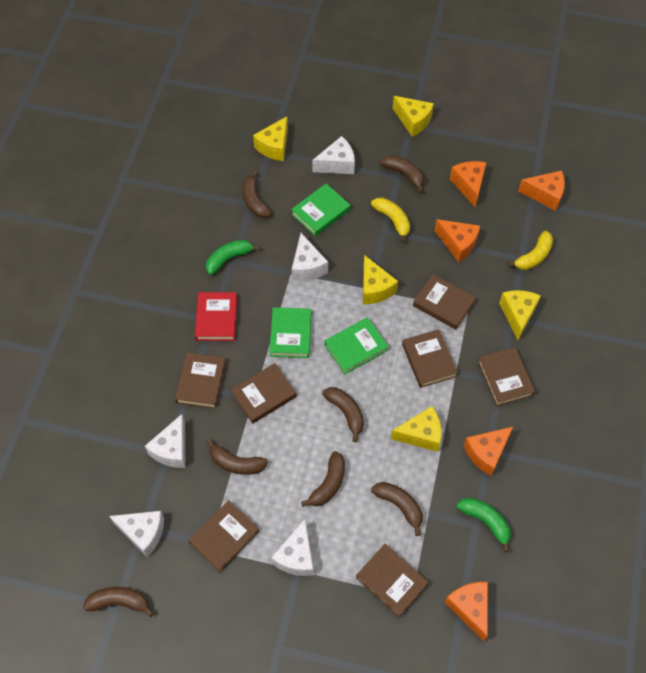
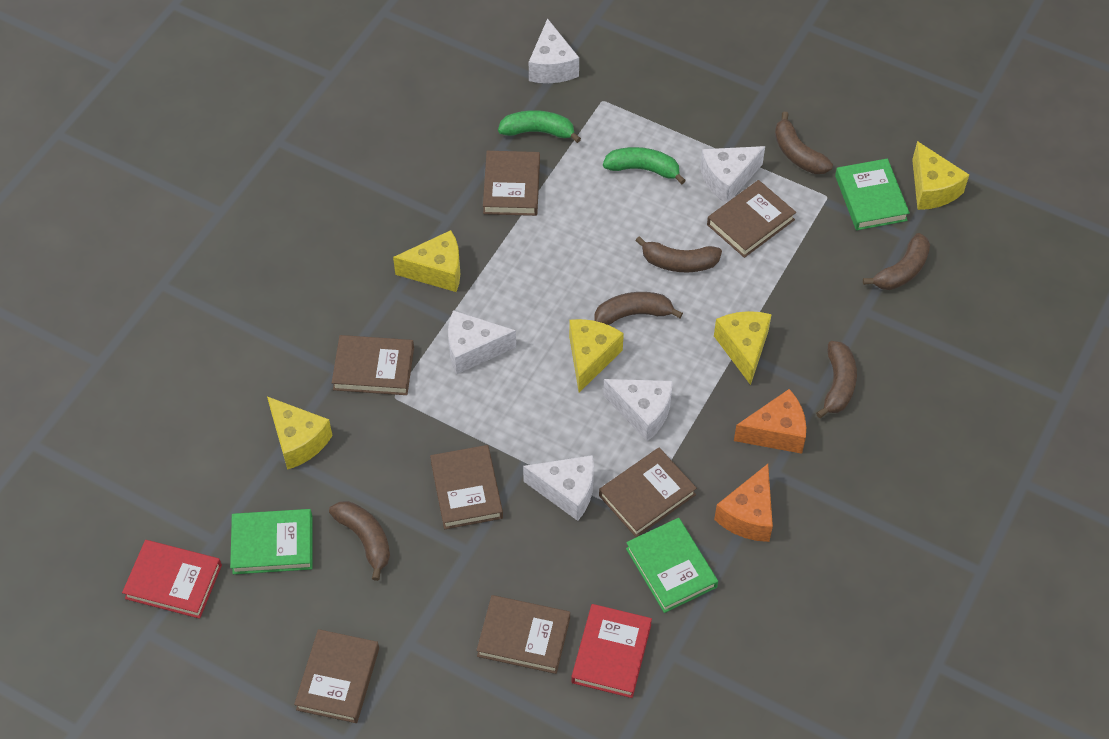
brown banana: [83,587,154,617] [207,439,268,475] [243,171,271,218] [301,451,345,507] [322,387,364,442] [371,482,423,536] [380,155,424,193] = 7 -> [329,501,390,581] [595,292,683,325] [635,236,722,272] [775,112,833,174] [816,341,857,418] [863,233,930,290] = 6
orange cheese: [434,219,480,262] [444,582,488,641] [450,161,487,207] [464,427,513,476] [518,170,565,211] = 5 -> [714,464,773,542] [734,389,806,454] = 2
red book: [195,292,237,341] = 1 -> [122,540,222,619] [571,604,652,698] = 2
yellow banana: [371,197,410,243] [508,231,553,270] = 2 -> none = 0

